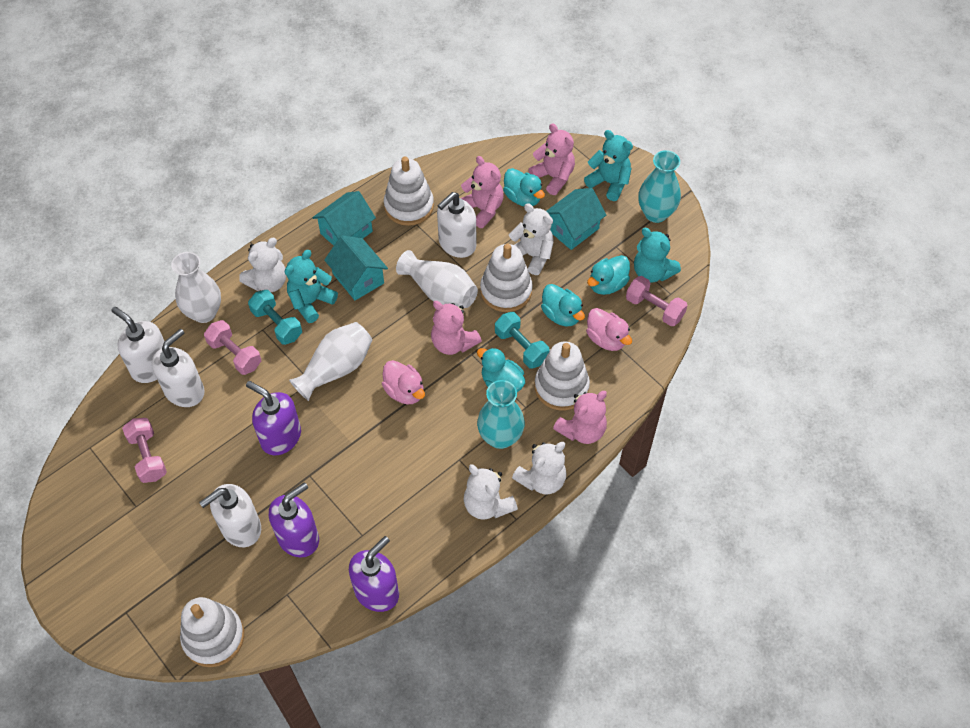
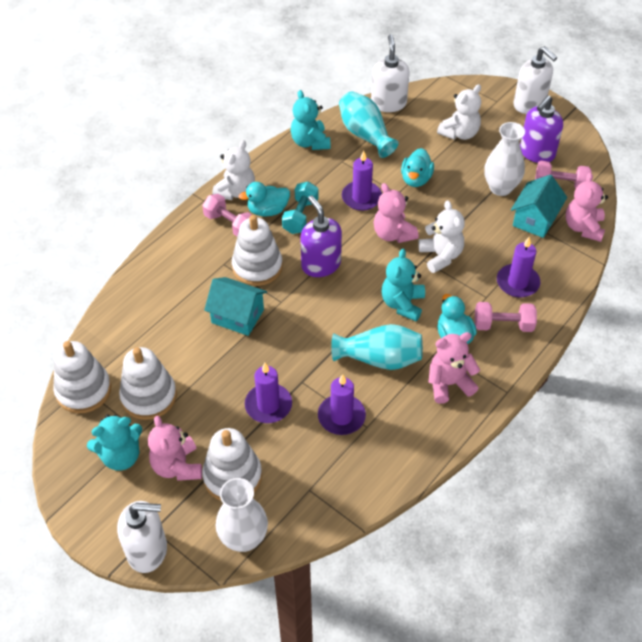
pink duck: [382,360,425,404] [586,308,632,351] = 2 -> none = 0
purple candle: none = 0 -> [245,363,292,423] [318,374,366,435] [342,150,382,211] [497,237,540,298] = 4
purple soap dispenser: [246,381,301,455] [269,482,319,557] [349,536,399,612] = 3 -> [300,195,342,277] [520,95,563,163] = 2
turquoise duck: [477,348,525,392] [503,168,545,206] [541,284,585,326] [587,255,630,295] = 4 -> [239,182,290,217] [401,148,434,187] [437,294,477,344] = 3
turquoise dumbbell: [248,290,302,345] [495,312,550,369] = 2 -> [282,181,319,234] = 1
turquoise house: [312,191,376,246] [324,235,388,300] [546,188,606,250] = 3 -> [204,277,267,336] [511,175,567,238] = 2
white soap dispenser: [111,307,164,383] [152,329,205,407] [199,484,261,547] [437,192,477,258] = 4 -> [117,501,167,573] [371,34,410,112] [513,46,557,114] = 3
white teddy bear: [239,238,286,292] [463,464,518,520] [509,203,554,275] [512,442,567,494] = 4 -> [212,140,255,200] [418,201,465,273] [437,84,481,140] = 3
white vase: [171,252,221,323] [289,322,372,401] [396,250,478,308] = 3 -> [216,478,268,552] [484,122,525,196] = 2

